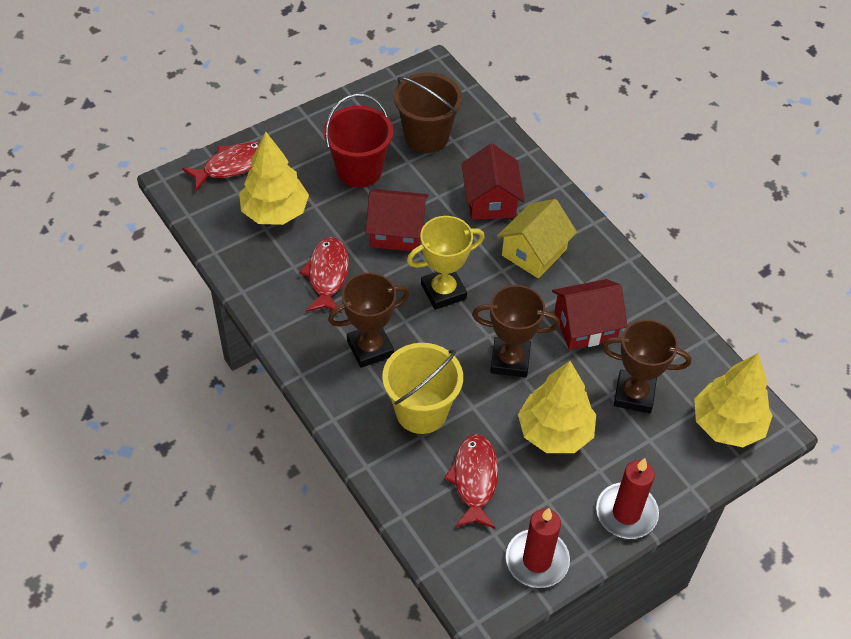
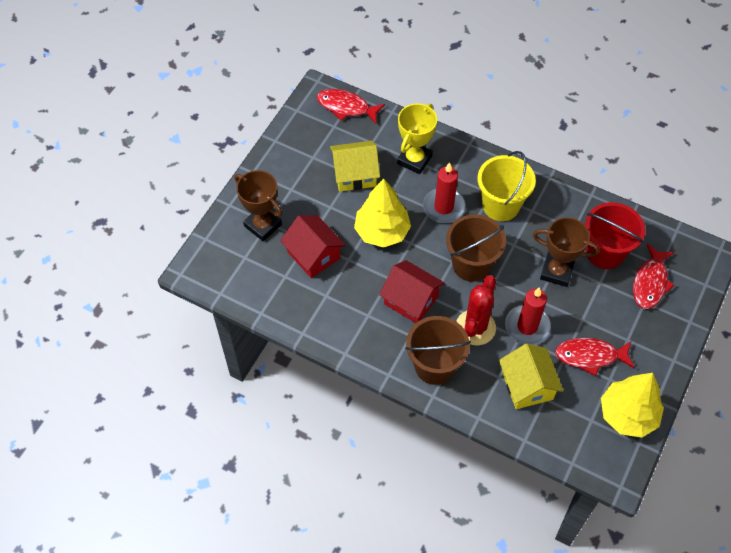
brown bucket: [394,73,462,153] = 1 -> [405,316,471,385] [446,214,506,282] = 2
brown trophy: [328,272,410,368] [472,285,560,378] [602,320,691,413] = 3 -> [235,170,282,241] [533,217,599,287] = 2
red cactus: none = 0 -> [456,275,496,345] = 1
red house: [366,189,428,251] [462,143,524,220] [552,279,627,350] = 3 -> [280,215,346,278] [379,260,445,323] = 2
yellow house: [497,199,577,278] = 1 -> [330,141,380,192] [499,344,564,409] = 2
yellow tree: [239,132,309,225] [518,361,596,453] [694,353,773,447] = 3 -> [354,178,411,248] [601,373,664,438] = 2

